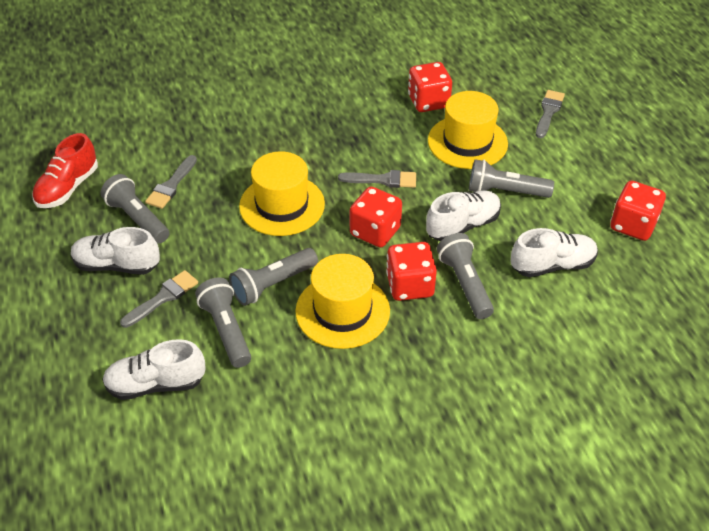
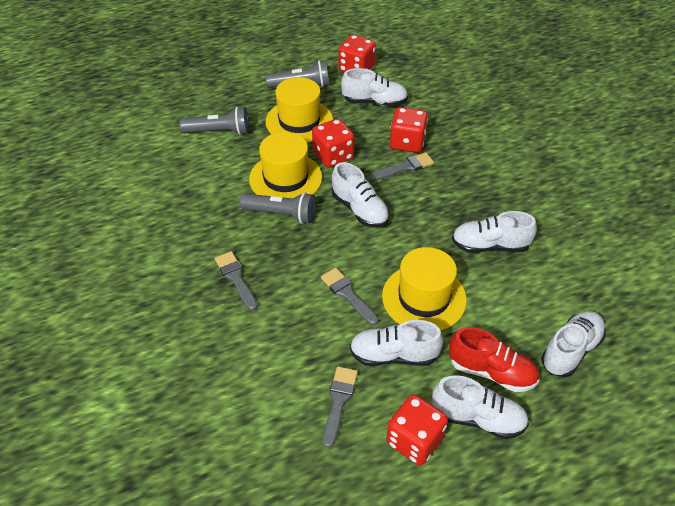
grey flashlight: [101,174,169,244] [195,277,251,368] [229,248,318,306] [437,233,494,319] [469,159,554,198] = 5 -> [179,107,249,135] [239,192,316,224] [265,60,329,88] = 3
white shoe: [71,227,160,275] [102,339,206,400] [426,191,501,241] [511,228,598,277] = 4 -> [332,162,390,228] [341,68,408,107] [350,320,443,366] [432,375,529,439] [452,211,537,253] [541,311,606,377] = 6

